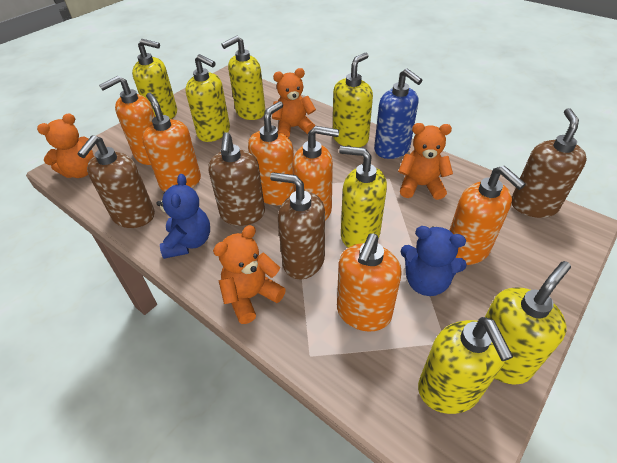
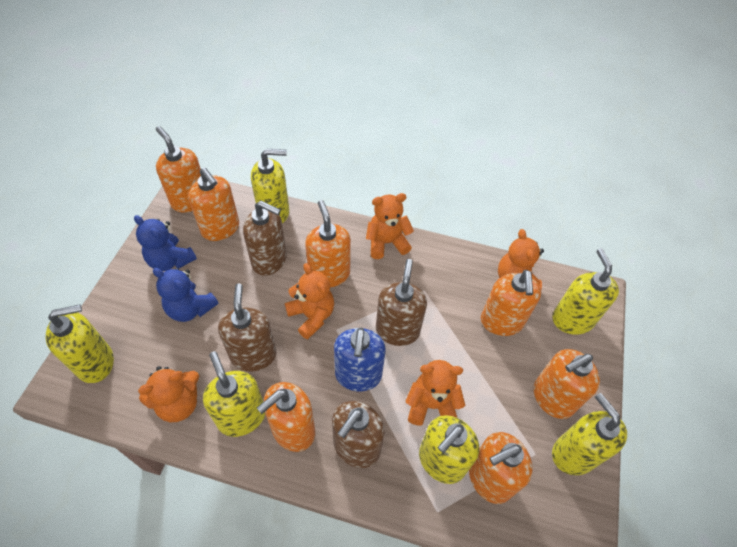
orange soap dispenser: [99,76,155,165] [142,93,201,192] [248,101,294,205] [292,126,339,221] [337,233,402,332] [450,166,526,265] = 6 -> [156,126,201,212] [188,168,239,241] [257,382,315,452] [305,200,351,287] [469,432,533,504] [481,270,541,336] [534,349,600,419] = 7
orange teddy bear: [37,113,94,178] [213,225,286,324] [272,68,316,138] [398,123,453,200] = 4 -> [138,366,199,422] [285,263,334,340] [366,193,414,259] [406,360,465,426] [498,229,544,289] = 5
yellow soap dispenser: [132,39,177,119] [186,54,230,142] [221,36,266,120] [333,53,373,147] [339,146,387,248] [418,317,513,414] [485,261,571,385] = 7 -> [46,304,114,383] [203,351,265,437] [251,149,289,223] [419,415,479,484] [552,248,619,335] [552,393,627,475] = 6

